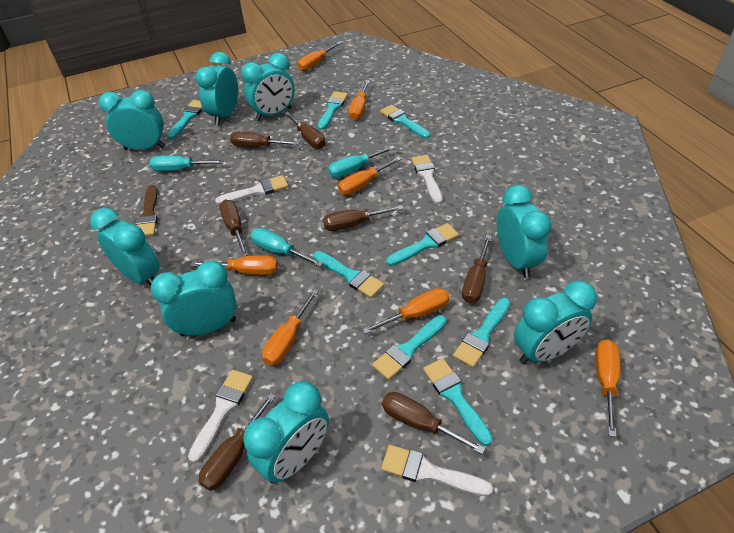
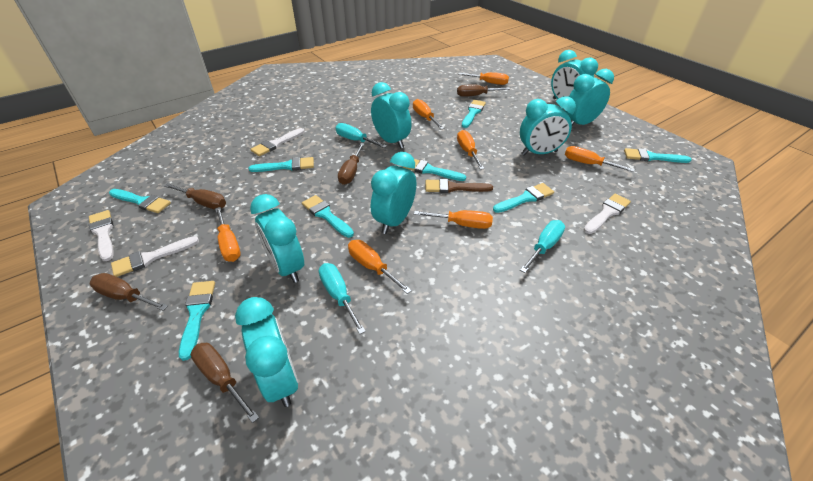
brown screwdriver: [199,393,276,491] [219,200,248,256] [230,131,300,147] [284,112,326,149] [323,205,404,231] [382,392,486,454] [462,235,492,303] = 7 -> [90,273,168,311] [164,183,226,209] [191,343,259,423] [338,143,365,185] [457,85,510,97] = 5
turquoise clock: [90,208,160,285] [99,90,165,150] [151,260,236,336] [196,52,238,125] [241,53,295,121] [243,381,329,484] [497,185,552,278] [514,280,597,364] = 8 -> [235,297,299,407] [250,194,304,283] [371,82,412,149] [371,152,416,234] [520,96,576,155] [551,50,598,99] [565,69,614,125] = 7

